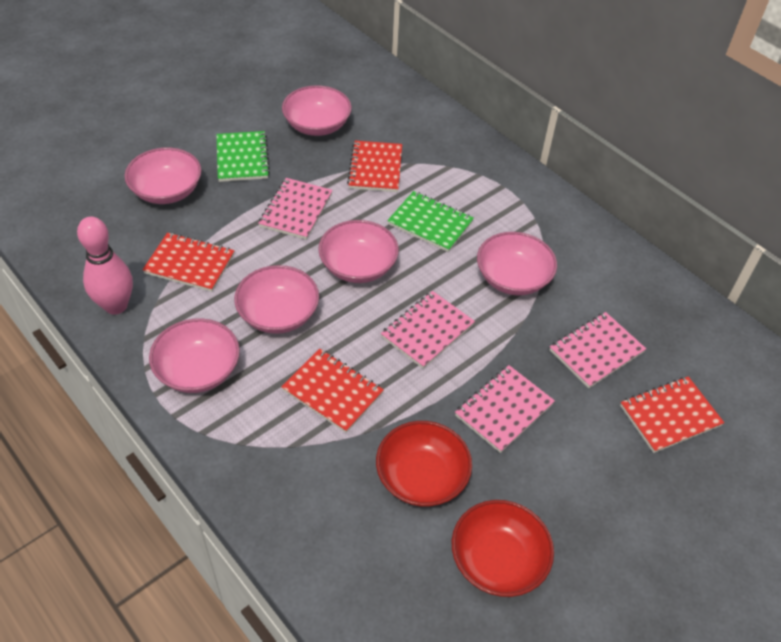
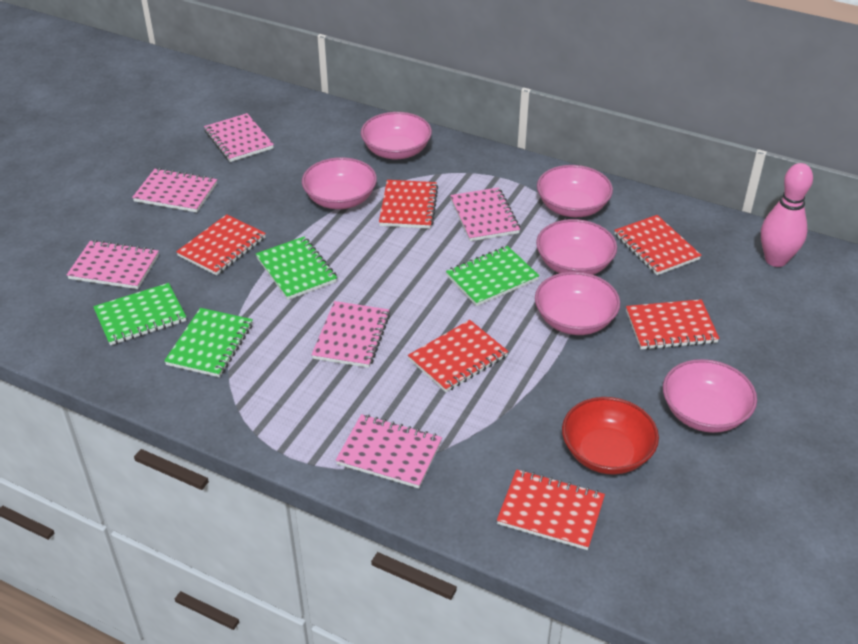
green notebook: [216,131,270,182] [387,191,474,252] = 2 -> [93,283,186,345] [164,308,253,377] [256,237,337,300] [446,246,539,306] = 4
pink notebook: [258,178,333,240] [381,291,475,369] [455,365,555,453] [550,312,646,388] = 4 -> [67,240,159,289] [132,168,217,212] [204,113,274,162] [311,301,390,368] [336,414,442,488] [450,187,520,241] = 6
red bowl: [376,421,472,507] [452,500,554,597] = 2 -> [562,397,659,474] = 1
red notebook: [143,233,234,292] [281,349,384,433] [347,141,402,192] [620,376,724,453] = 4 -> [176,214,266,275] [379,180,438,229] [408,320,508,392] [497,469,605,550] [614,215,702,275] [626,299,719,350] = 6

